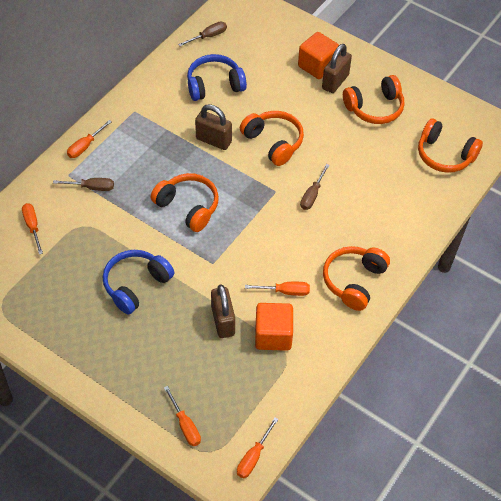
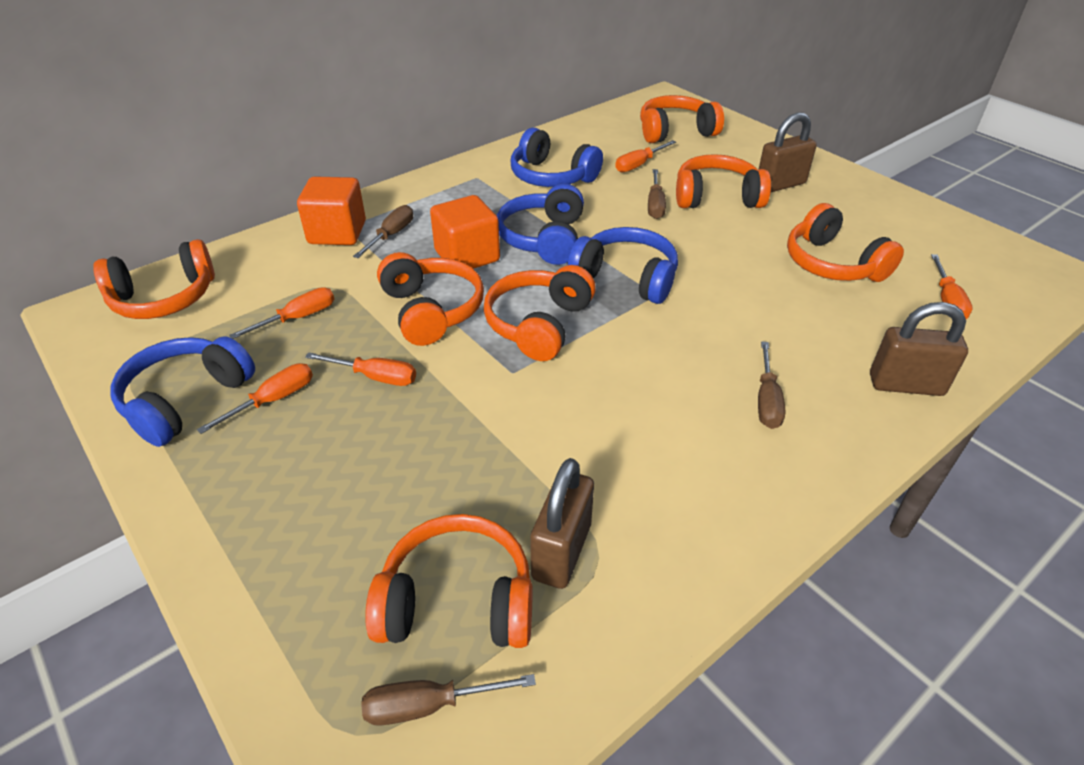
blue headphones: [103,250,174,314] [187,54,247,101] = 2 -> [110,336,255,447] [497,184,584,265] [511,128,603,187] [568,227,678,304] = 4
brown screwdriver: [53,178,114,191] [178,22,227,46] [300,164,330,210] = 3 -> [353,205,413,258] [361,674,536,726] [648,169,666,219] [758,341,785,429] = 4
orange headphones: [151,173,219,232] [240,111,304,166] [323,246,390,311] [343,75,405,124] [418,118,483,173] = 5 -> [93,239,215,319] [365,514,533,648] [377,252,484,346] [483,265,596,361] [640,95,724,143] [676,154,771,208] [787,203,904,282] = 7

